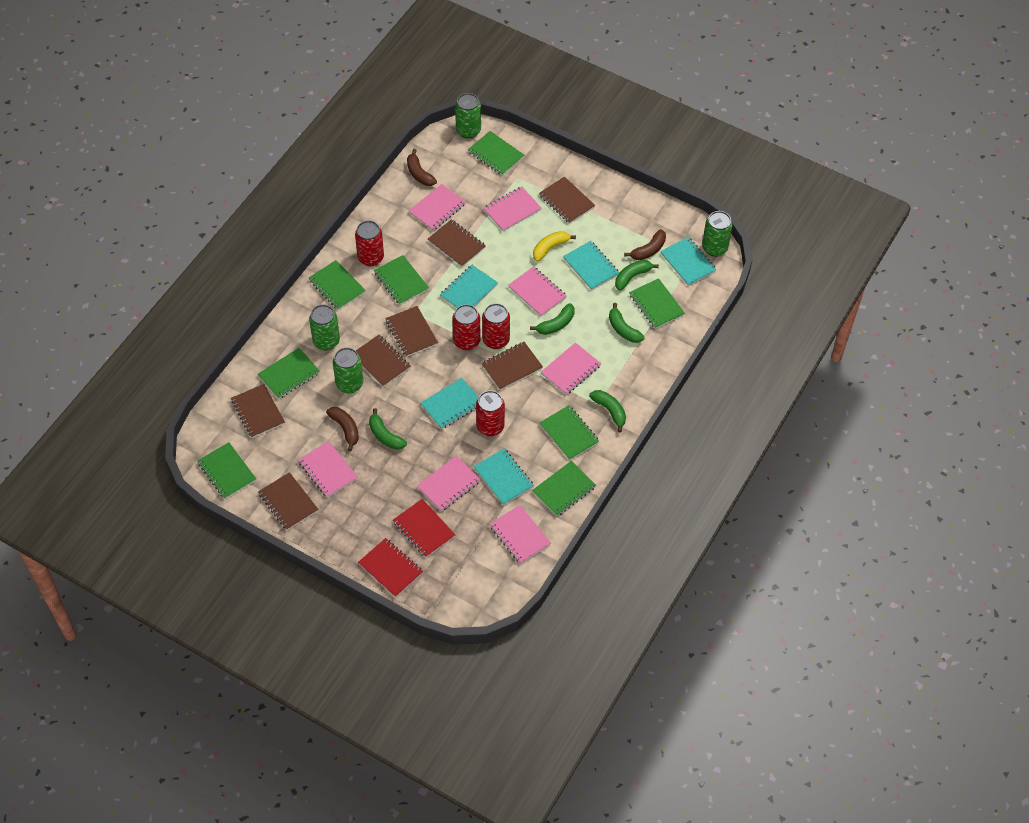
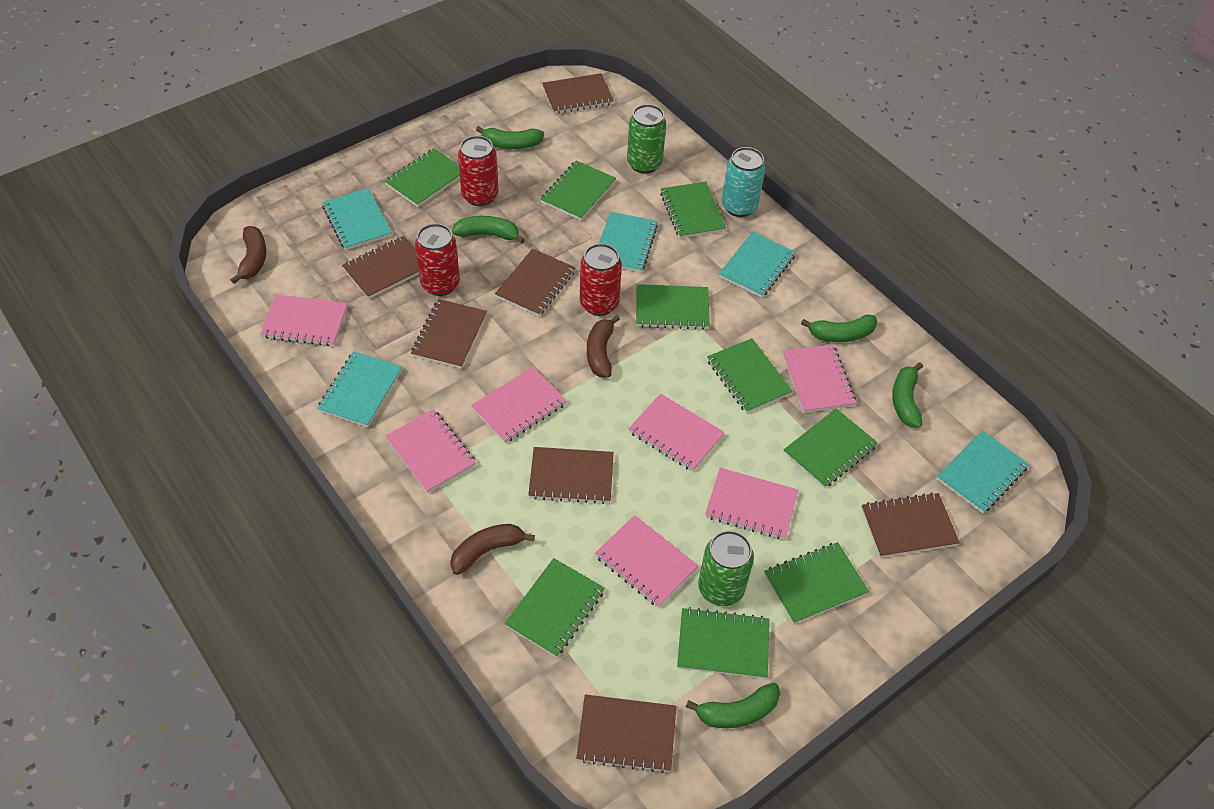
green can: [309,304,340,350] [333,347,363,393] [455,93,481,139] [702,211,732,257] = 4 -> [627,104,666,174] [698,531,754,606] = 2
green notebook: [197,442,256,499] [258,348,320,399] [309,260,366,310] [374,255,429,305] [468,131,524,175] [532,461,596,516] [540,405,599,460] [629,278,685,329] = 8 -> [385,148,460,207] [504,558,605,657] [540,160,616,220] [636,284,710,330] [660,182,726,238] [677,607,770,679] [707,338,793,413] [764,542,869,624] [783,408,878,488] = 9
red can: [355,221,384,266] [452,304,480,350] [476,390,505,436] [482,303,510,349] = 4 -> [415,223,460,296] [458,136,499,206] [580,243,622,316] = 3
red notebook: [358,538,423,598] [393,499,455,557] = 2 -> none = 0
turquoise can: none = 0 -> [722,147,765,217] = 1
yellow banana: [533,231,576,262] = 1 -> none = 0

